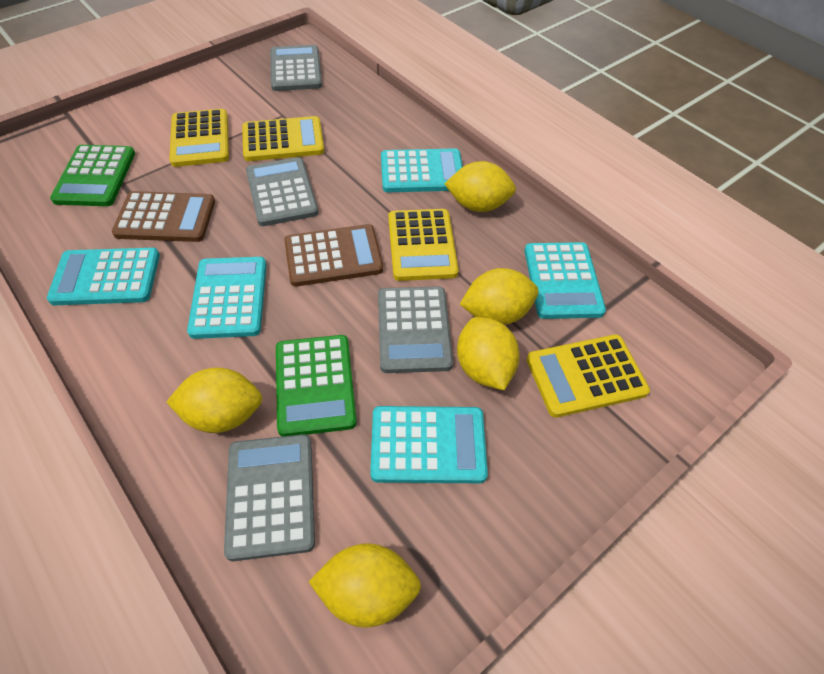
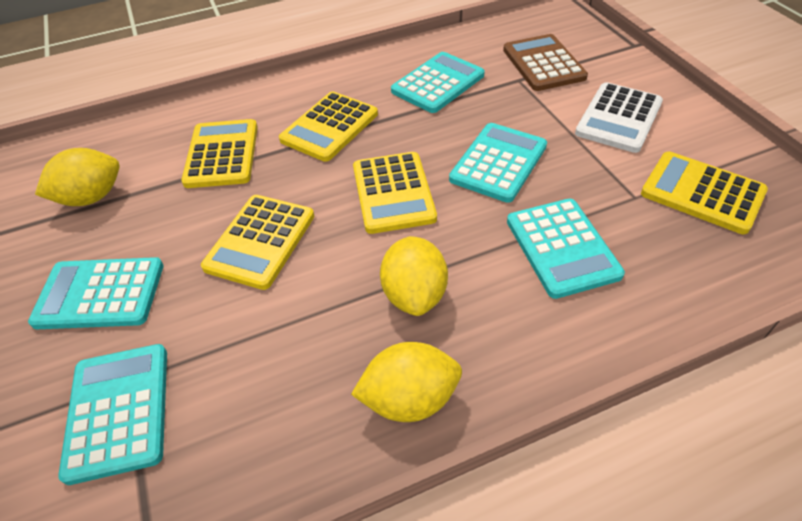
brown calculator: [112,191,215,242] [284,224,383,287] = 2 -> [503,34,588,91] = 1
green calculator: [50,145,135,206] [276,335,357,437] = 2 -> none = 0
grey calculator: [224,434,315,561] [246,157,319,226] [270,45,322,91] [378,287,453,373] = 4 -> none = 0
white calculator: none = 0 -> [575,82,663,153] = 1
yellow calculator: [169,109,229,167] [242,116,324,161] [388,209,459,281] [527,335,650,418] = 4 -> [181,119,258,188] [201,195,314,290] [279,91,378,162] [353,152,437,234] [641,151,768,234] = 5
yellow lemon: [167,368,262,433] [309,543,421,628] [445,161,516,212] [457,317,519,390] [460,268,539,325] = 5 -> [35,148,119,206] [351,342,462,422] [380,236,448,316] = 3

